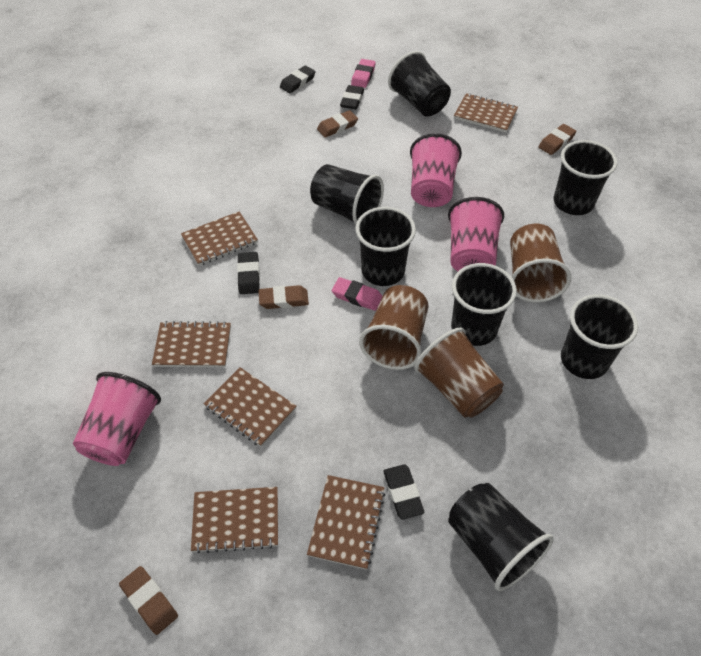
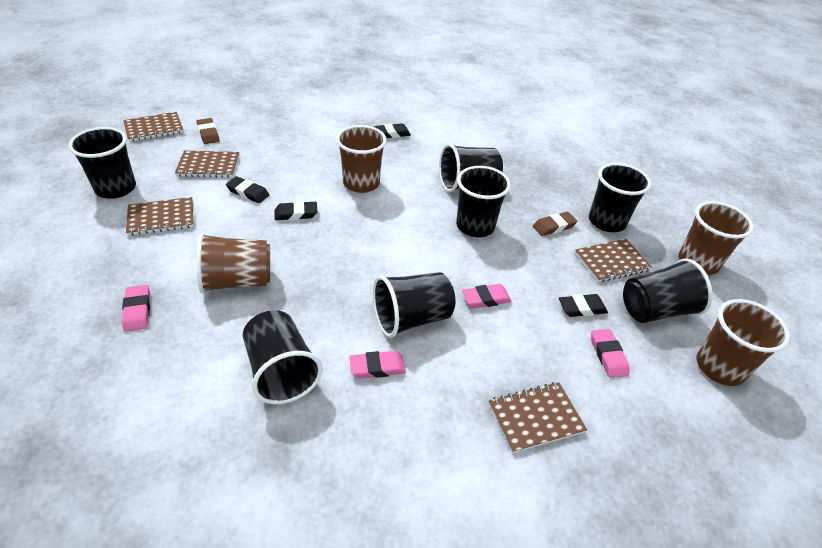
brown cup: [359,285,429,370] [414,328,504,418] [510,223,571,303] = 3 -> [197,233,270,293] [336,125,387,193] [679,201,754,275] [697,299,790,386] = 4
brown eraser: [119,566,178,635] [258,285,309,309] [317,110,358,138] [538,124,576,155] = 4 -> [197,118,220,144] [533,212,577,236] = 2
brown notebook: [152,321,231,367] [181,211,258,266] [191,487,278,554] [203,367,297,447] [307,475,385,570] [454,93,518,132] = 6 -> [123,112,183,142] [126,197,194,236] [175,150,239,178] [489,382,587,453] [575,239,652,282] = 5
pink cup: [73,372,161,466] [410,133,462,207] [448,197,504,271] = 3 -> none = 0
pink eraser: [332,277,383,311] [351,59,376,88] = 2 -> [122,285,150,332] [349,351,406,378] [462,284,512,308] [591,329,629,378] = 4

